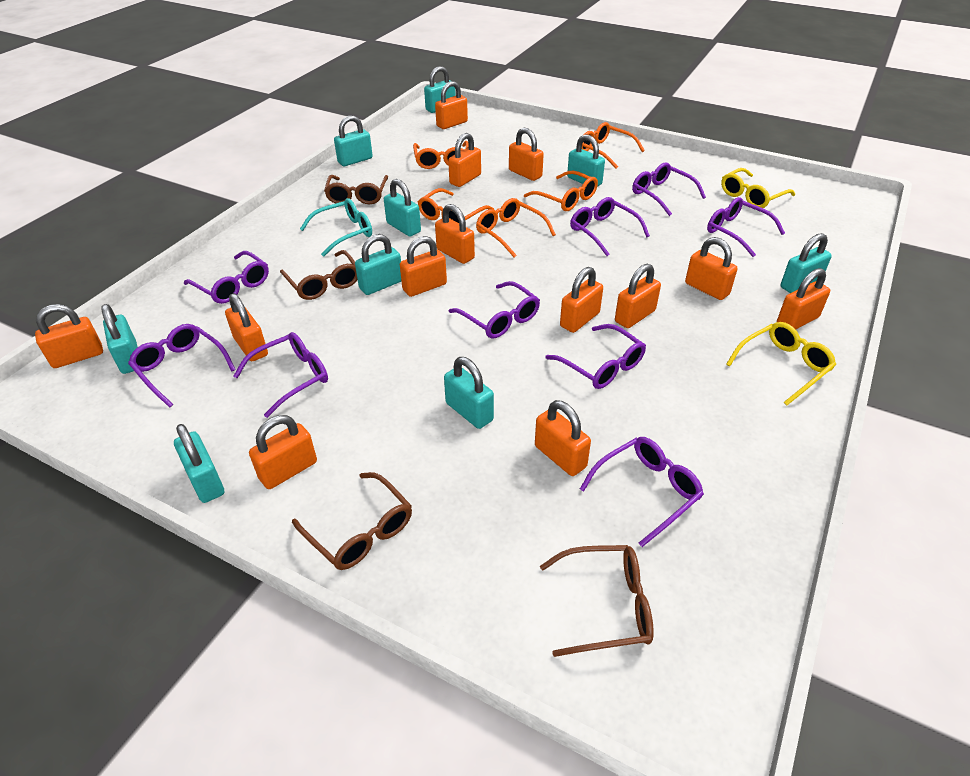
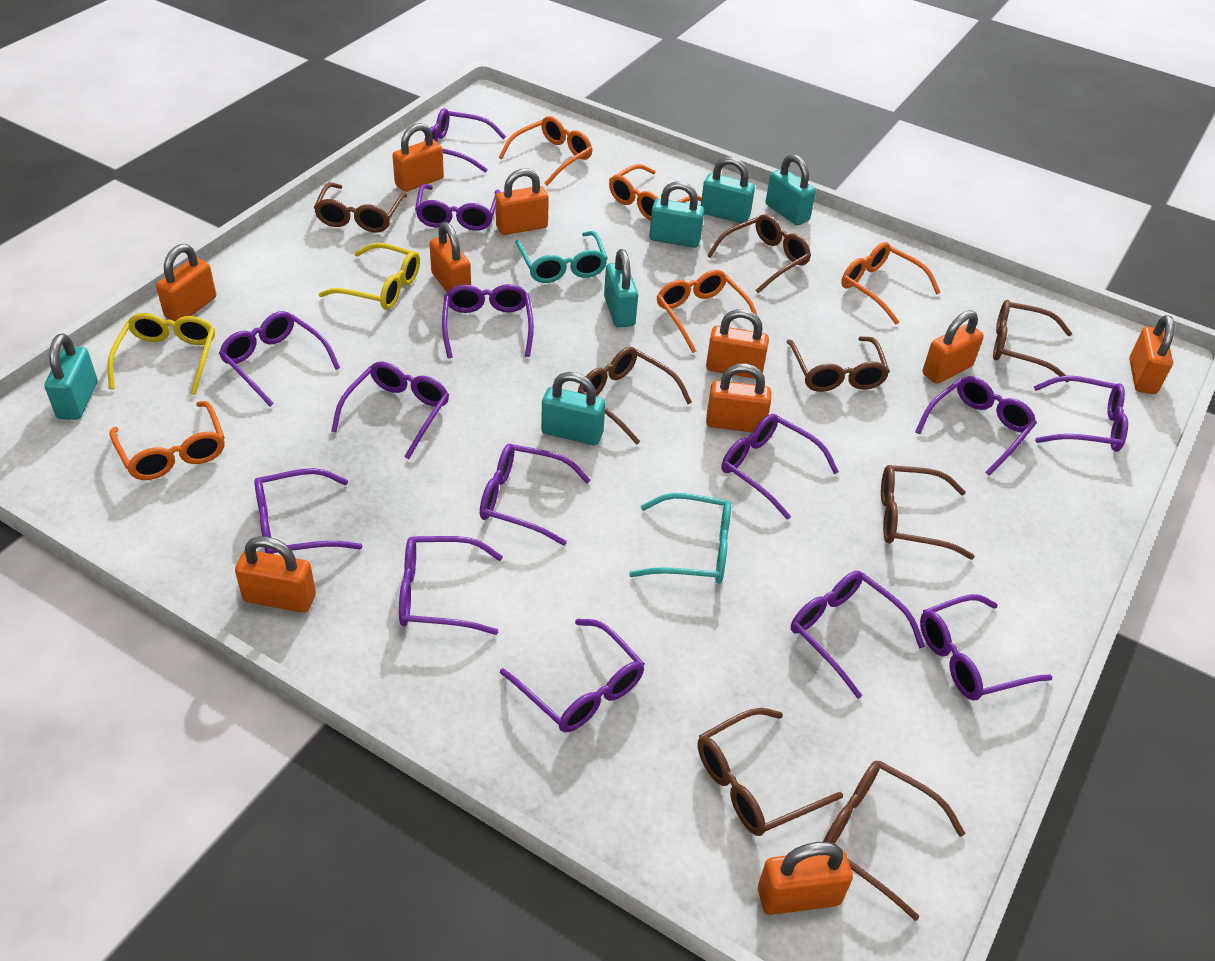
brown glasses: [280,250,357,300] [292,472,412,570] [324,175,388,204] [540,545,654,657] = 4 -> [313,182,407,232] [578,347,692,444] [698,708,843,836] [707,214,811,293] [787,336,890,392] [823,760,965,921] [881,465,975,560] [993,300,1072,382] = 8
orange padlock: [35,304,103,368] [225,293,268,361] [249,415,317,489] [400,236,447,297] [435,81,468,129] [435,204,475,264] [448,133,481,187] [509,128,544,181] [535,400,591,476] [560,267,603,333] [615,264,661,328] [685,237,738,300] [777,268,830,330] = 13 -> [156,244,216,321] [235,536,316,613] [392,123,444,192] [429,222,471,293] [496,168,549,235] [706,309,769,379] [706,364,771,433] [758,842,853,915] [922,310,984,384] [1129,315,1175,394] = 10
purple glasses: [128,324,236,408] [184,251,269,304] [233,332,328,418] [449,281,540,339] [545,324,646,389] [570,197,650,256] [580,437,704,547] [632,162,706,216] [707,197,785,257] = 9 -> [219,311,340,407] [254,468,362,554] [331,361,449,459] [399,536,503,635] [415,184,500,231] [424,108,506,173] [442,284,534,358] [480,444,591,546] [500,619,645,732] [722,414,839,520] [791,571,925,699] [915,376,1037,476] [920,594,1053,700] [1033,375,1128,452] = 14
turquoise glasses: [300,198,372,257] = 1 -> [515,231,608,283] [629,493,731,584] = 2
turquoise padlock: [101,304,138,374] [174,424,224,503] [334,115,373,166] [355,234,401,295] [384,179,421,237] [424,66,456,113] [444,357,494,429] [567,134,605,187] [781,233,832,293] = 9 -> [45,334,97,420] [541,372,605,445] [604,249,638,328] [649,182,704,248] [701,157,755,223] [766,154,816,225] = 6

